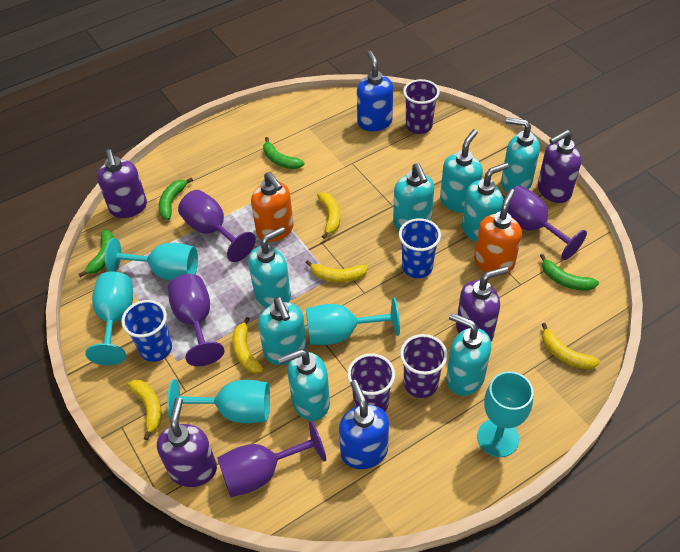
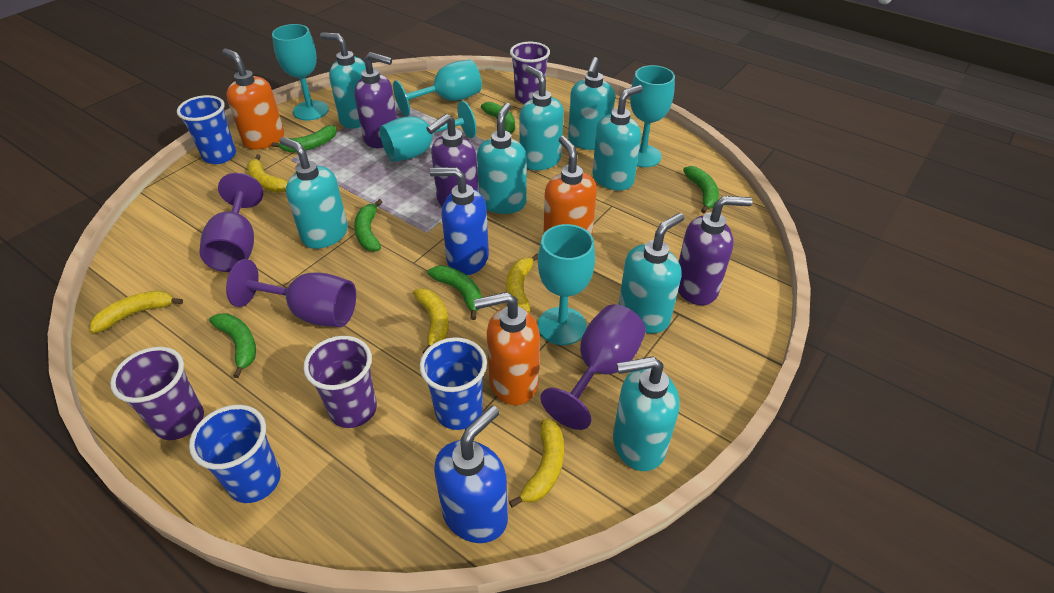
blue cup: [121,300,172,362] [399,218,441,278] = 2 -> [177,95,236,164] [189,405,281,503] [419,337,487,430] = 3
green banana: [78,229,114,277] [159,177,193,220] [263,137,305,169] [540,254,599,291] = 4 -> [209,313,256,378] [271,125,337,153] [354,199,382,251] [427,265,482,320] [481,102,515,134] [683,166,719,213] = 6
orange soap dispenser: [251,172,294,242] [474,189,522,275] = 2 -> [222,48,284,150] [474,292,540,405] [544,136,597,235] = 3
purple goblet: [168,274,225,366] [178,190,256,262] [217,421,326,497] [503,185,587,260] = 4 -> [199,173,263,272] [226,259,356,327] [540,304,646,430] = 3
purple soap dispenser: [97,149,147,218] [157,398,217,487] [456,266,508,342] [538,130,581,203] = 4 -> [354,52,397,148] [426,114,479,206] [678,196,753,305] = 3

